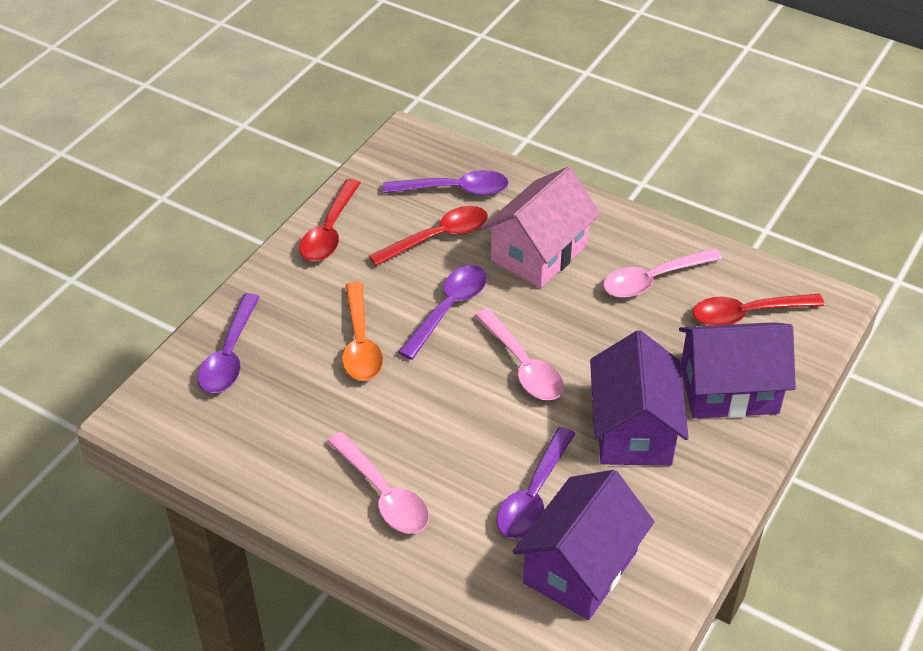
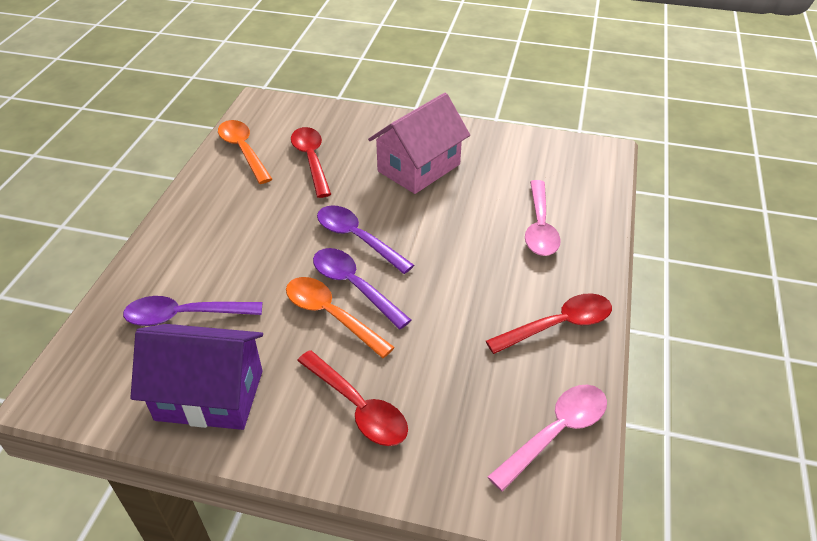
orange spoon: [342,282,383,381] = 1 -> [218,120,272,184] [286,277,395,358] = 2
pink spoon: [327,432,429,534] [475,308,564,400] [603,248,722,298] = 3 -> [488,385,607,492] [525,180,561,256] = 2
purple house: [513,470,654,620] [590,330,689,466] [679,322,796,419] = 3 -> [130,324,263,430] = 1
purple spoon: [198,293,260,393] [383,170,509,196] [398,265,487,360] [496,427,575,539] = 4 -> [123,296,262,326] [313,248,411,329] [317,205,414,274] = 3

